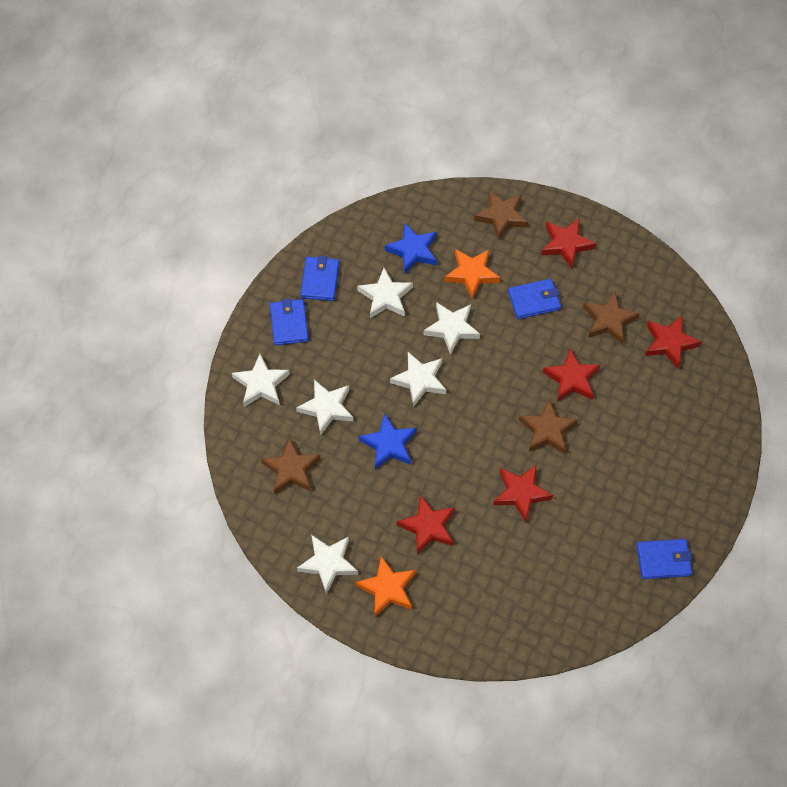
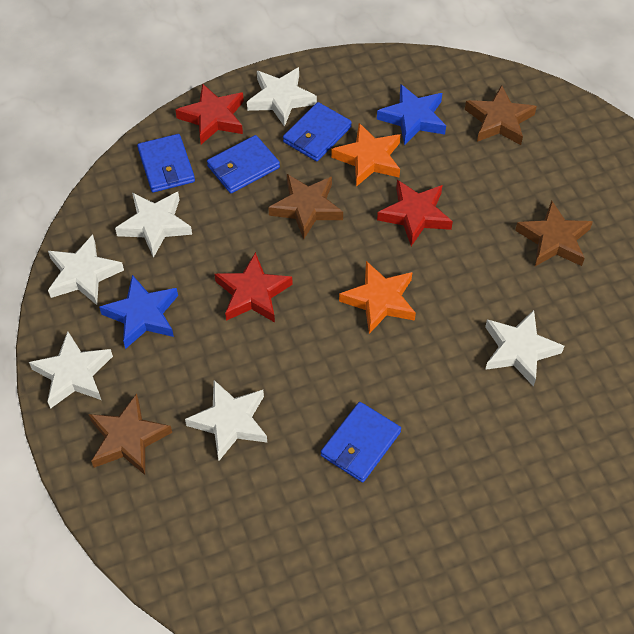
red star: [397,495,455,555] [493,464,553,522] [541,219,596,269] [543,349,600,402] [645,315,701,369] = 5 -> [175,83,244,144] [214,252,293,323] [377,180,453,246] = 3

